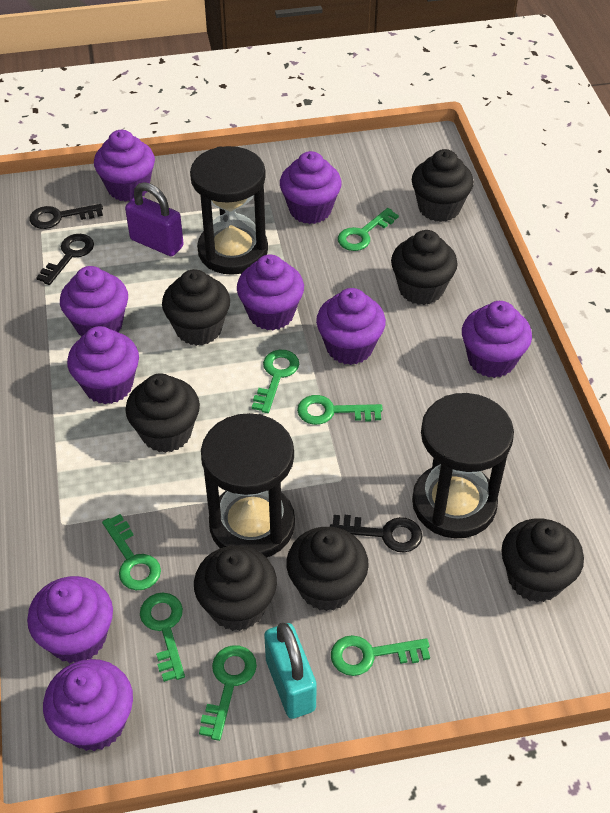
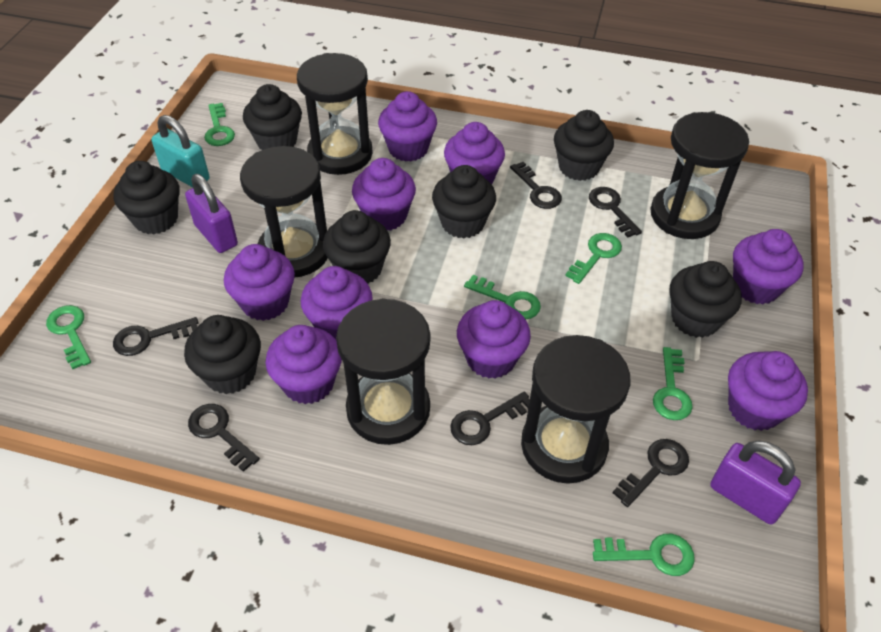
black hourglass: [190,146,268,275] [201,413,295,558] [412,393,514,538] = 3 -> [240,146,328,277] [297,53,373,175] [336,298,430,445] [521,335,630,484] [650,112,749,239] = 5
black key: [29,204,103,229] [36,234,94,285] [330,515,422,552] = 3 -> [113,317,199,356] [188,404,260,472] [450,391,530,445] [510,162,562,209] [589,187,642,238] [613,439,689,507] = 6
green key: [102,514,161,590] [140,593,185,682] [199,645,257,741] [252,350,299,413] [297,395,383,425] [331,635,430,676] [338,208,399,251] = 7 -> [46,305,91,369] [204,103,235,146] [464,275,541,319] [565,233,622,284] [593,534,695,576] [653,347,693,420] = 6
purple padlock: [125,182,184,256] = 1 -> [185,174,238,253] [710,441,801,524] = 2

